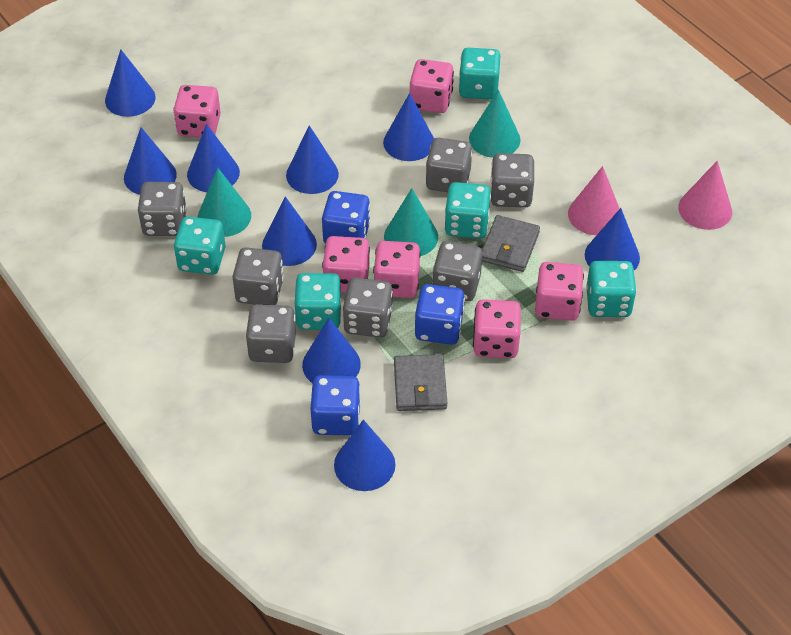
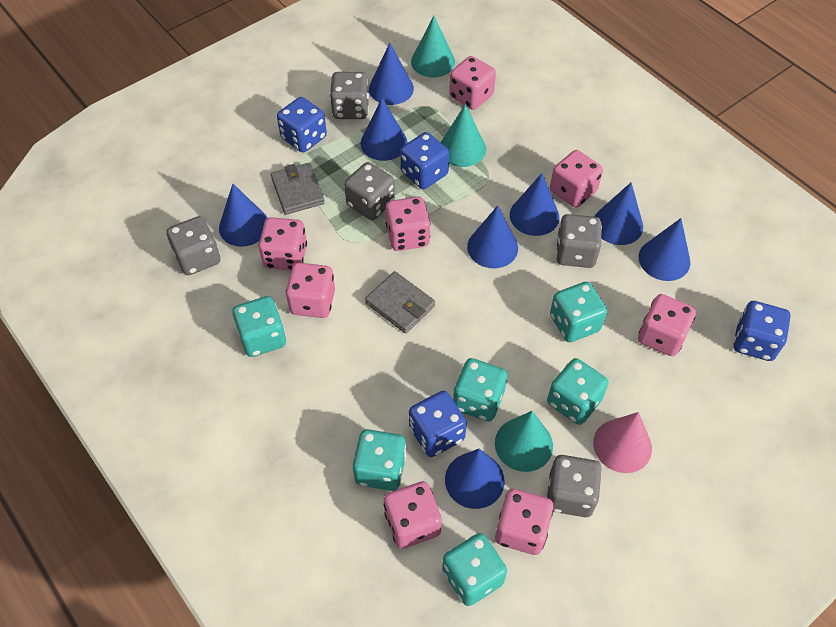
blue cone: [105,49,156,117] [124,127,177,195] [187,124,240,192] [262,196,317,266] [286,125,339,194] [302,318,361,383] [334,420,395,491] [383,93,434,161] [585,208,640,271] = 9 -> [219,184,268,247] [361,98,408,161] [369,43,414,105] [445,449,505,509] [467,205,518,268] [510,173,559,236] [594,182,643,245] [639,218,690,281] = 8
blue dice: [311,375,361,436] [322,191,370,244] [415,284,465,345] = 3 -> [277,97,327,152] [400,132,449,189] [409,391,467,457] [733,301,791,361] = 4
grey dice: [137,182,187,236] [232,247,284,305] [246,304,296,363] [343,278,393,338] [426,138,472,192] [432,241,482,301] [490,153,534,208] = 7 -> [166,216,221,275] [330,72,369,119] [344,162,395,220] [547,455,602,517] [556,214,602,268] = 5
pink cone: [568,166,620,235] [678,161,732,230] = 2 -> [593,412,652,473] = 1
pink dice: [173,85,221,137] [322,236,370,292] [373,241,421,298] [410,59,454,113] [473,299,521,358] [535,262,584,321] = 6 -> [259,217,307,270] [286,263,335,318] [384,481,442,549] [386,197,431,251] [449,56,496,110] [495,489,554,555] [550,150,603,208] [638,294,696,356] = 8
turquoise dice: [174,217,226,275] [294,273,341,330] [445,182,491,239] [459,48,501,100] [586,261,636,317] = 5 -> [232,296,286,357] [353,429,406,491] [442,533,507,606] [453,358,507,422] [547,358,609,425] [550,282,607,342] = 6

